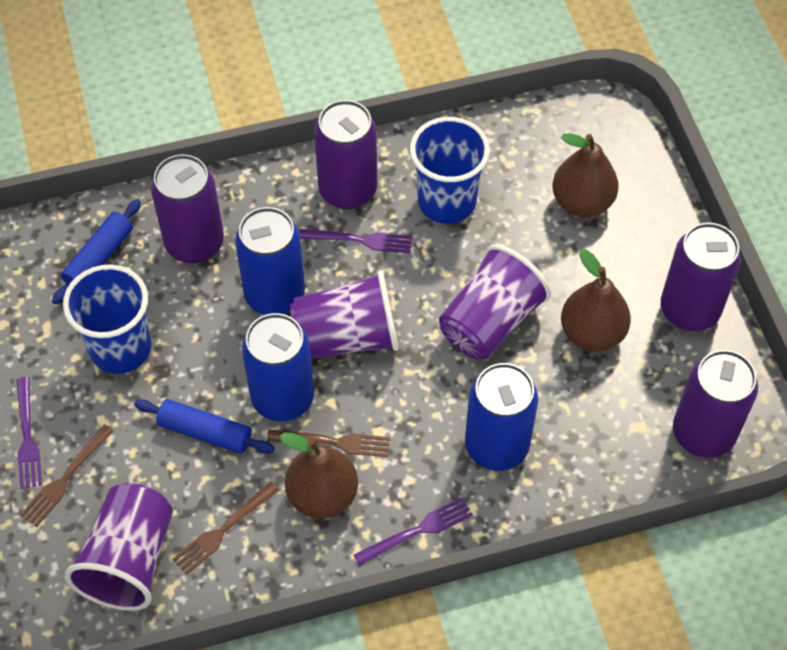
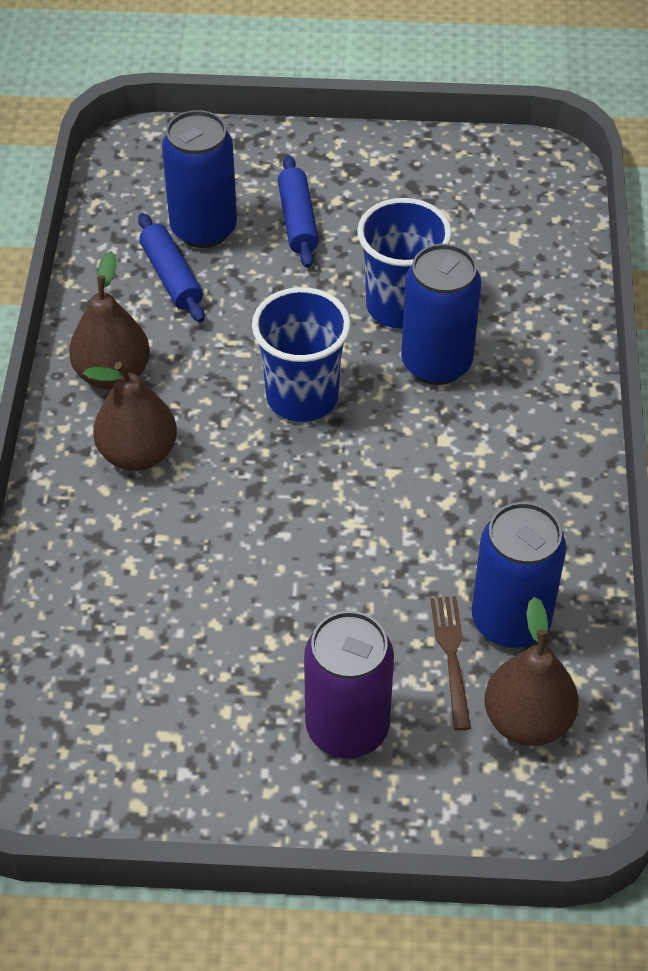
brown fork: [20,424,114,527] [172,482,279,575] [267,430,390,457] = 3 -> [430,596,471,730] = 1
purple can: [151,154,224,263] [314,100,377,209] [661,223,741,331] [673,350,758,458] = 4 -> [304,611,394,758] = 1
purple cup: [65,483,173,611] [290,271,399,359] [439,244,551,359] = 3 -> none = 0
purple fork: [16,377,42,489] [299,229,412,253] [353,497,473,566] = 3 -> none = 0

